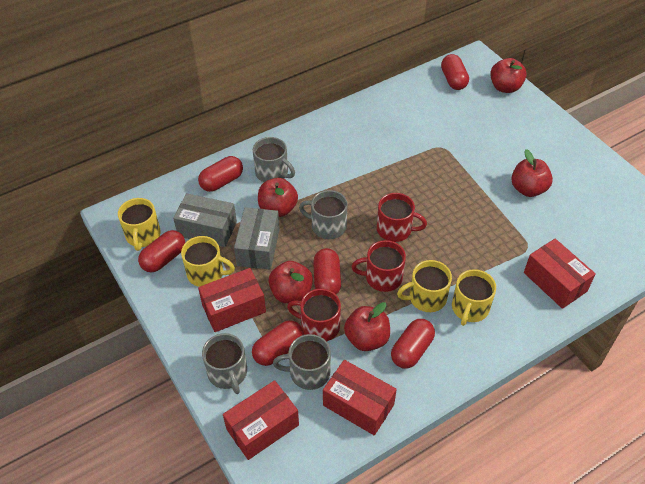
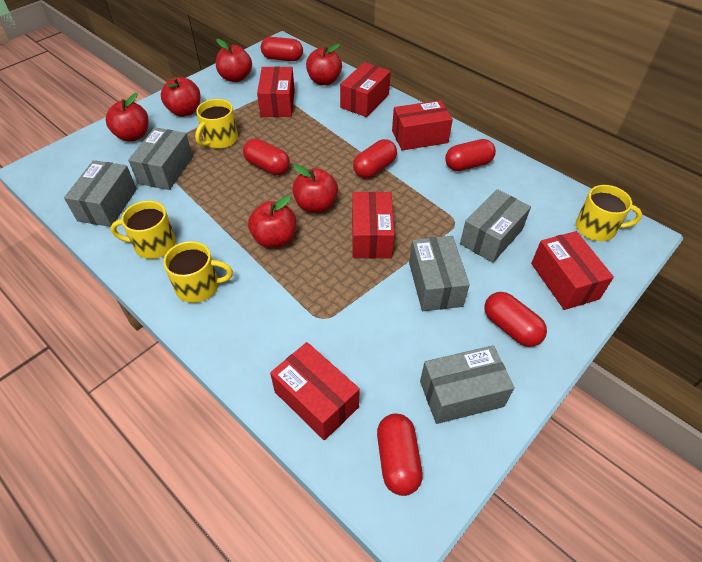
grey box: [173,193,237,247] [234,207,280,270] = 2 -> [64,160,137,227] [128,127,193,190] [409,236,470,311] [420,345,515,424] [460,189,531,263] = 5
grey mug: [202,333,247,394] [253,137,295,182] [273,334,331,390] [299,190,347,239] = 4 -> none = 0
red apple: [258,178,298,217] [268,261,313,303] [344,302,390,351] [490,58,527,93] [511,149,553,197] = 5 -> [106,93,149,142] [161,77,200,117] [216,39,252,82] [248,196,296,248] [292,165,338,213] [306,44,342,85] = 6
red box: [198,268,266,332] [223,380,299,460] [323,360,397,436] [524,239,596,309] = 4 -> [257,66,295,117] [270,342,360,440] [340,62,391,117] [352,192,395,258] [392,100,453,150] [531,231,614,310] = 6
red mug: [287,289,341,341] [351,240,406,292] [377,193,427,242] = 3 -> none = 0

